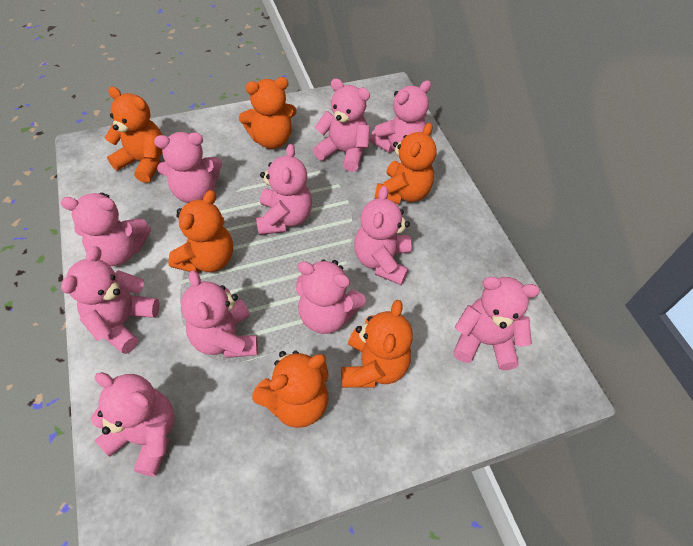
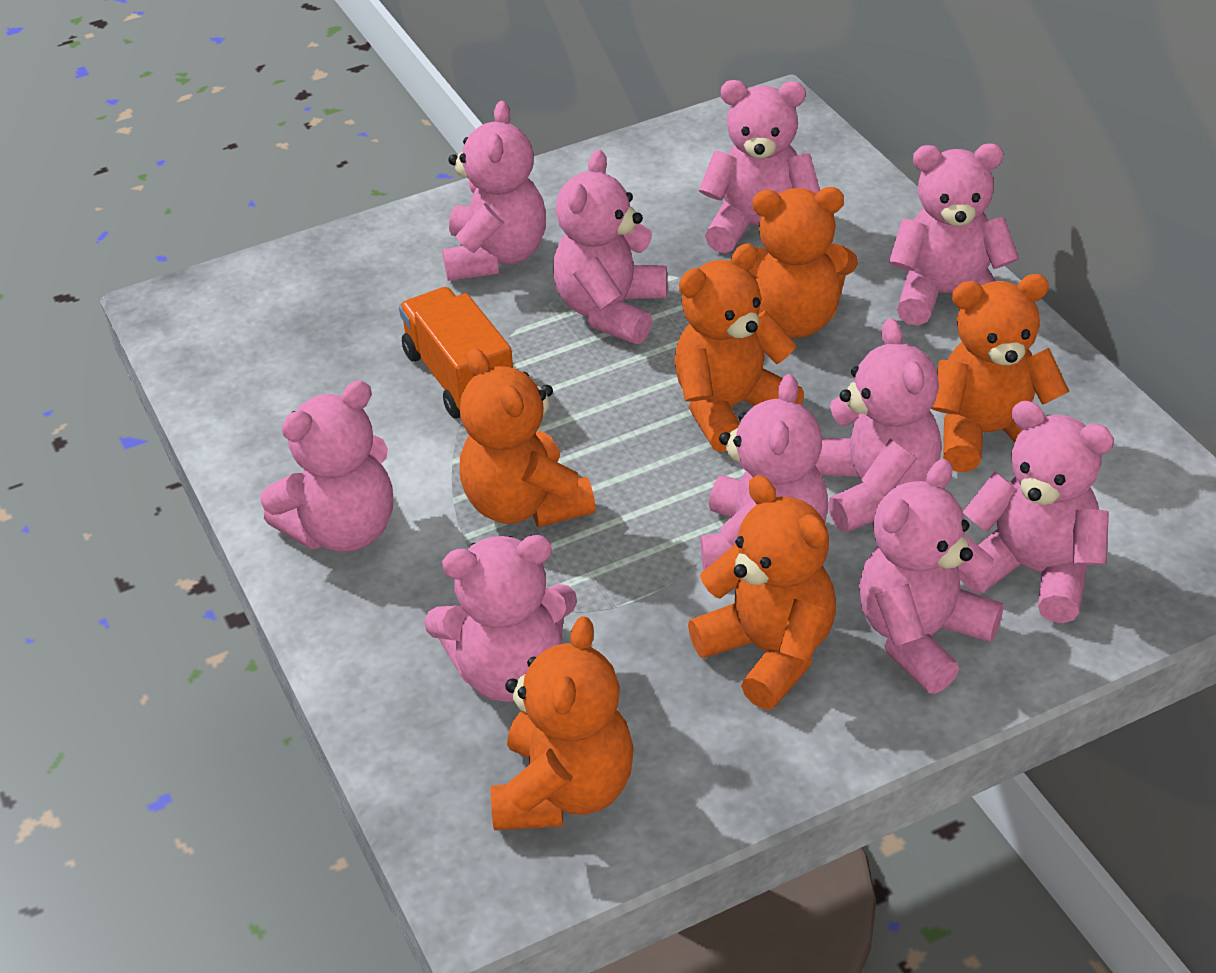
orange truck: none = 0 -> [399,287,513,418] = 1
pink teddy bear: [61,193,151,266] [61,246,160,354] [91,372,174,476] [154,132,222,203] [181,270,258,358] [256,144,312,235] [296,260,366,334] [313,78,370,172] [354,186,412,285] [370,80,431,153] [453,277,540,370] = 11 -> [260,380,393,552] [424,535,577,702] [442,101,546,281] [553,149,667,344] [699,80,820,253] [700,374,828,571] [816,318,942,532] [859,459,1004,694] [889,143,1019,326] [959,401,1114,623] = 10

